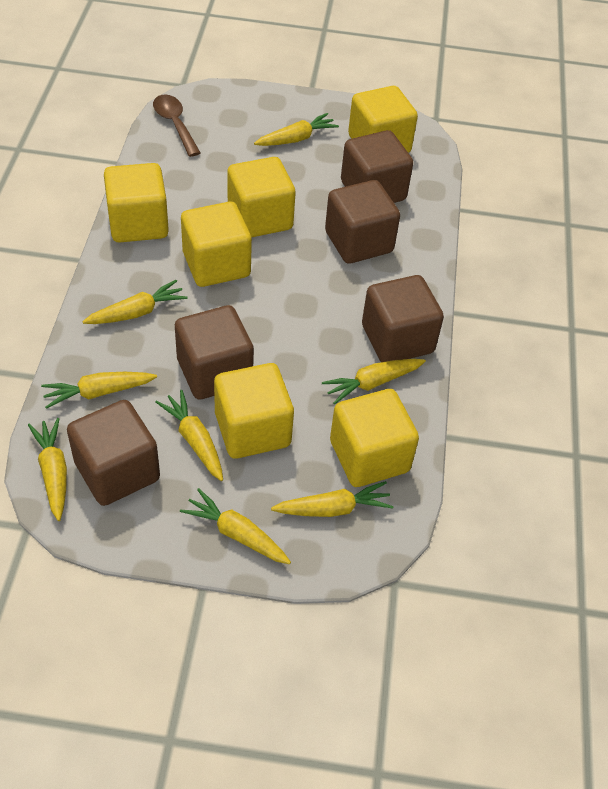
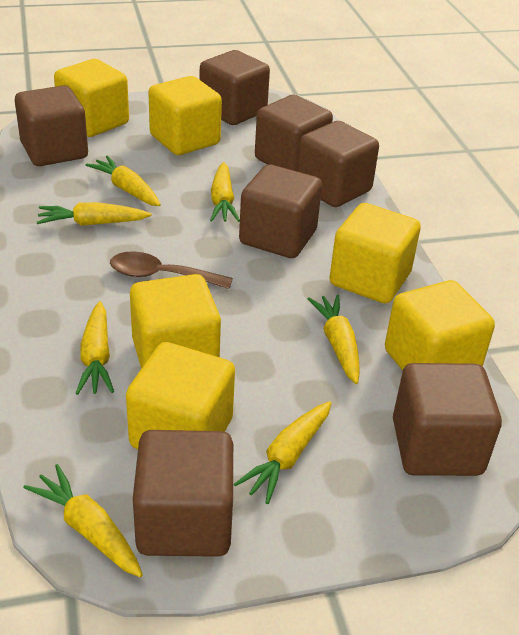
brown cube: [67,400,160,506] [175,305,254,400] [325,180,400,264] [341,130,413,203] [362,275,444,362] = 5 -> [15,85,88,166] [133,430,233,557] [200,50,270,125] [239,164,322,258] [255,95,333,171] [297,121,379,207] [393,363,502,476] = 7
yellow carrot: [28,418,67,521] [41,372,157,409] [82,280,188,324] [155,390,223,481] [180,488,291,564] [254,113,339,146] [271,481,394,517] [322,359,426,405] = 8 -> [23,464,143,577] [37,202,151,226] [75,301,114,395] [86,156,161,206] [210,162,240,222] [234,401,331,504] [307,294,360,384] = 7

